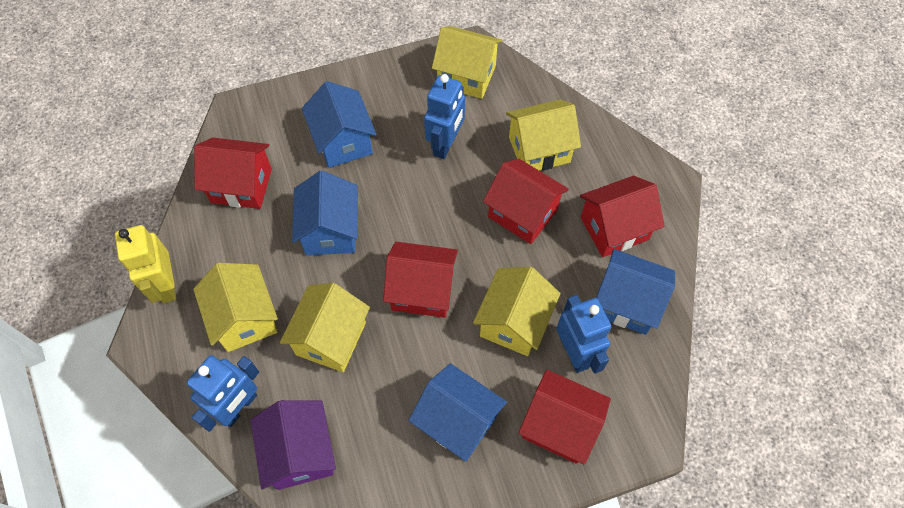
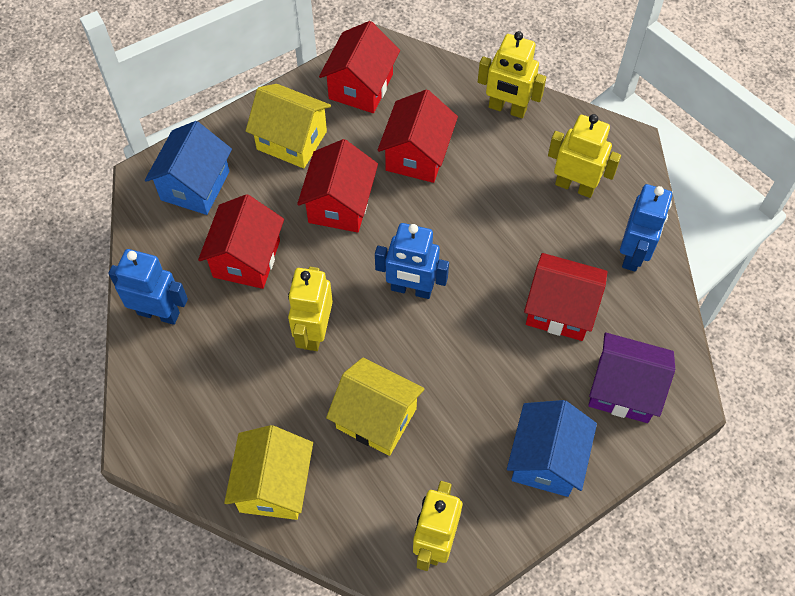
blue house: [292,171,358,255] [302,81,377,168] [408,363,507,462] [596,249,675,335] = 4 -> [145,121,232,215] [507,400,597,497] = 2
yellow house: [193,263,278,352] [280,283,370,372] [432,26,502,99] [473,267,561,356] [506,99,581,171] = 5 -> [224,425,313,520] [246,84,331,168] [326,358,425,456] = 3
yellow robot: [115,225,177,303] = 1 -> [288,267,333,351] [413,481,462,571] [478,31,546,118] [548,114,621,198] = 4

